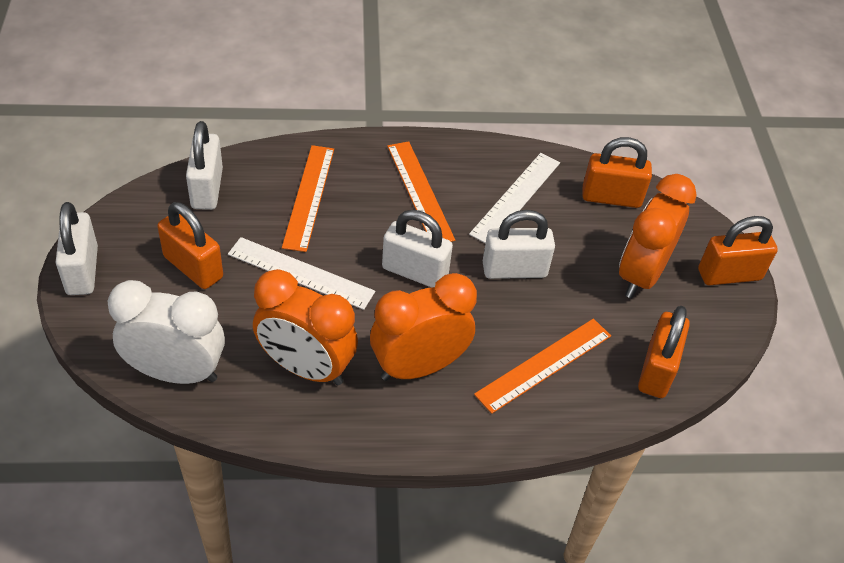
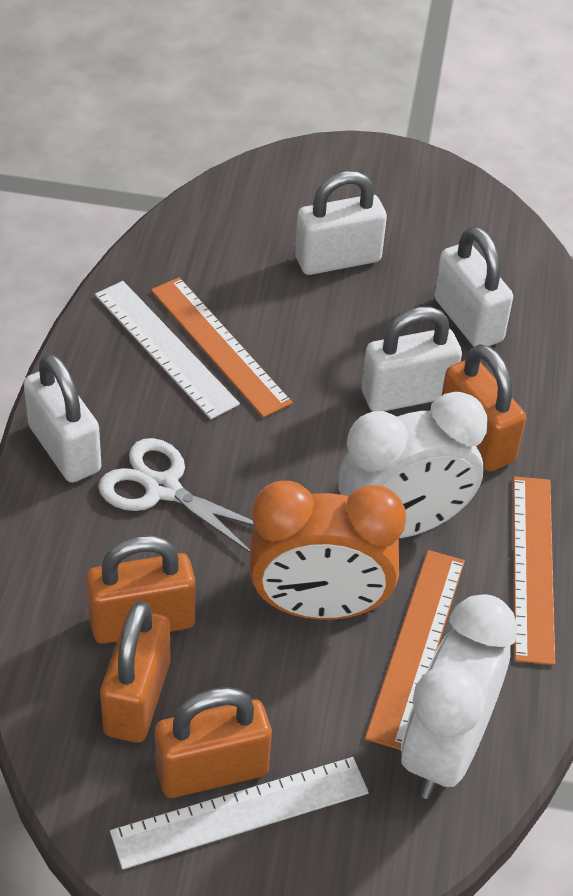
orange clock: [253,269,358,385] [370,273,477,381] [619,174,696,298] = 3 -> [249,481,406,620] = 1
white clock: [108,280,225,384] = 1 -> [338,392,488,538] [401,594,517,799] = 2
white scissors: none = 0 -> [98,438,254,553] = 1

